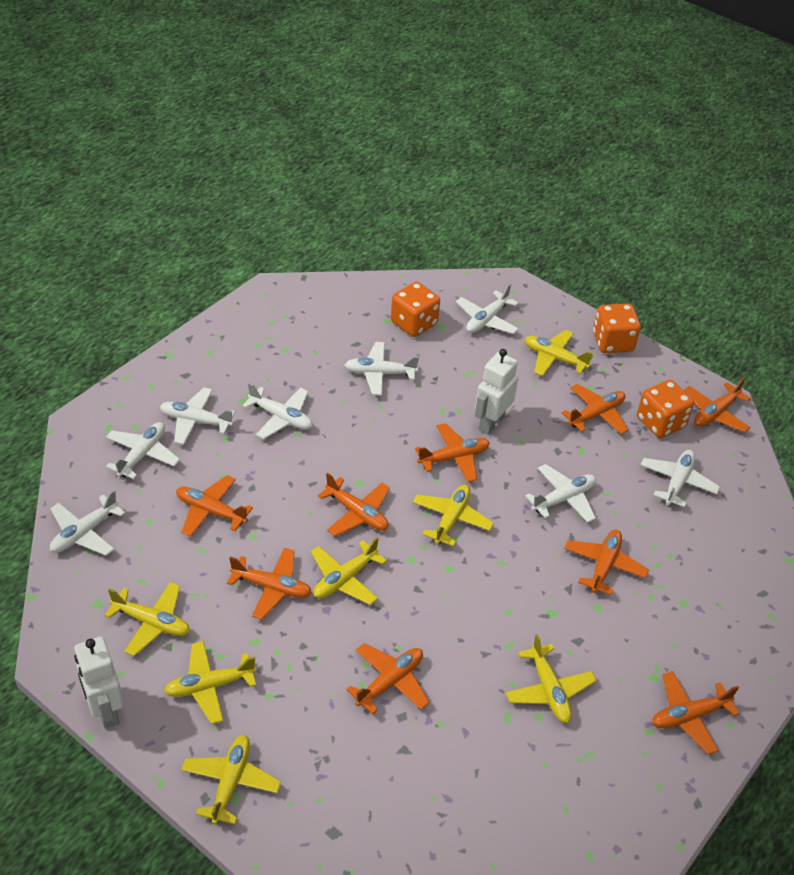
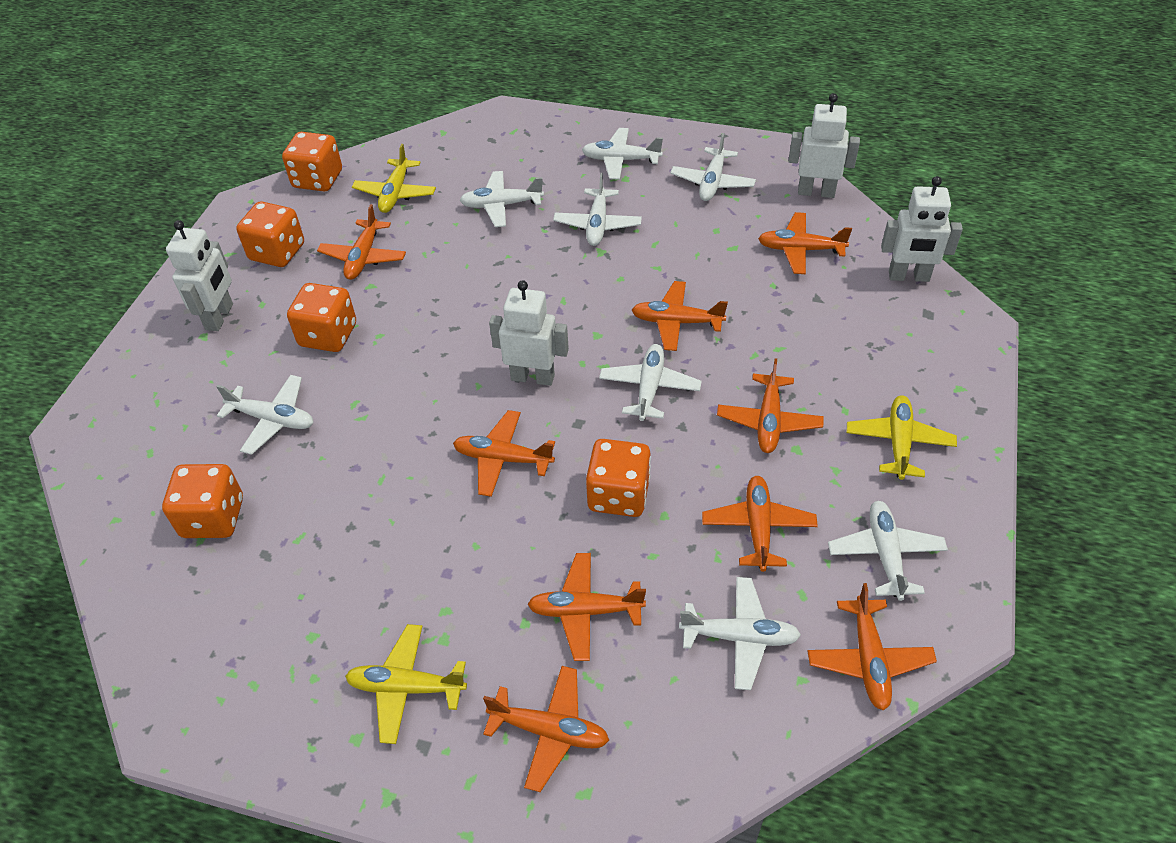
orange dice: [391,282,440,337] [593,304,641,353] [637,380,694,438] = 3 -> [162,464,243,538] [236,201,304,267] [282,132,342,192] [287,283,356,352] [586,439,651,517] = 5
white robot: [74,637,124,729] [475,349,518,435] = 2 -> [166,220,233,331] [489,280,569,386] [789,93,860,198] [881,176,963,282] = 4
yellow plane: [105,582,190,656] [164,641,256,724] [181,735,281,825] [311,537,387,605] [413,484,494,546] [506,634,596,723] [525,330,593,376] = 7 -> [345,624,467,744] [352,144,436,213] [846,395,957,480] = 3

